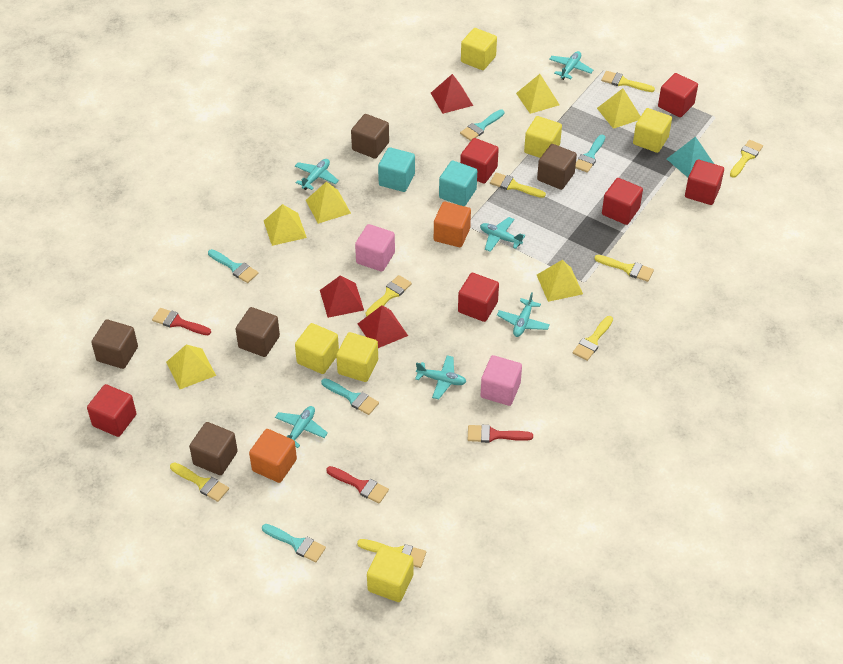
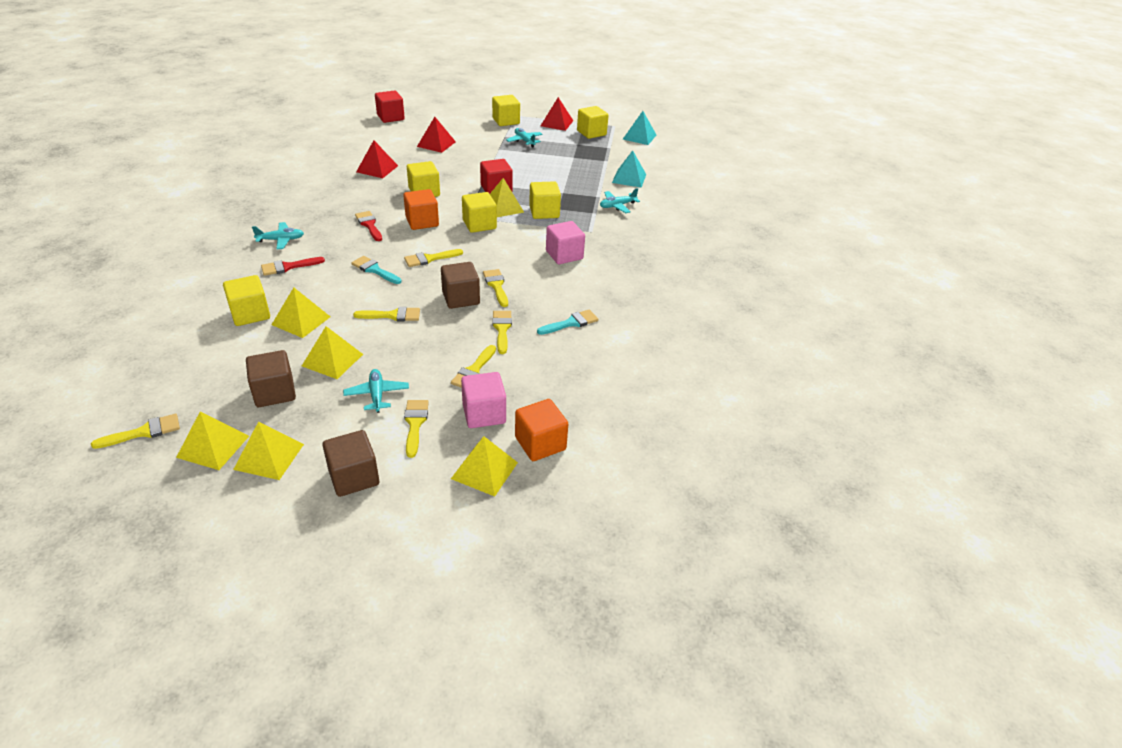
brown cube: [91,319,138,369] [189,422,238,475] [236,307,280,357] [351,114,389,159] [537,144,577,190] = 5 -> [246,350,296,407] [322,430,379,497] [441,262,480,309] = 3
red brush: [152,308,211,335] [326,466,389,504] [468,425,533,443] = 3 -> [261,257,325,276] [355,211,382,241] = 2
red cube: [87,384,136,437] [458,273,499,322] [460,138,499,183] [602,178,643,225] [658,73,698,117] [685,160,724,205] = 6 -> [375,90,405,123] [480,159,513,194] = 2
turquoise brush: [208,249,259,283] [262,524,326,563] [321,378,379,415] [460,109,504,141] [575,135,605,173] = 5 -> [352,256,401,284] [537,309,598,335] = 2
turquoise cube: [378,147,415,192] [439,160,477,206] = 2 -> none = 0
turquoise plane: [275,406,328,448] [295,159,339,190] [415,355,466,399] [480,217,525,252] [497,292,550,337] [549,51,593,80] = 6 -> [252,222,304,249] [343,369,409,413] [506,128,543,148] [600,188,640,213] = 4
turquoise pyramid: [667,136,714,177] = 1 -> [612,150,646,188] [623,111,656,145] = 2
yellow brush: [170,462,229,502] [357,539,426,568] [366,275,412,316] [490,172,546,198] [573,316,613,361] [594,255,654,282] [601,71,655,92] [730,140,763,178] = 8 -> [91,414,180,449] [353,307,420,321] [404,249,463,267] [404,400,429,458] [451,345,496,388] [483,269,508,307] [493,311,512,354] = 7

